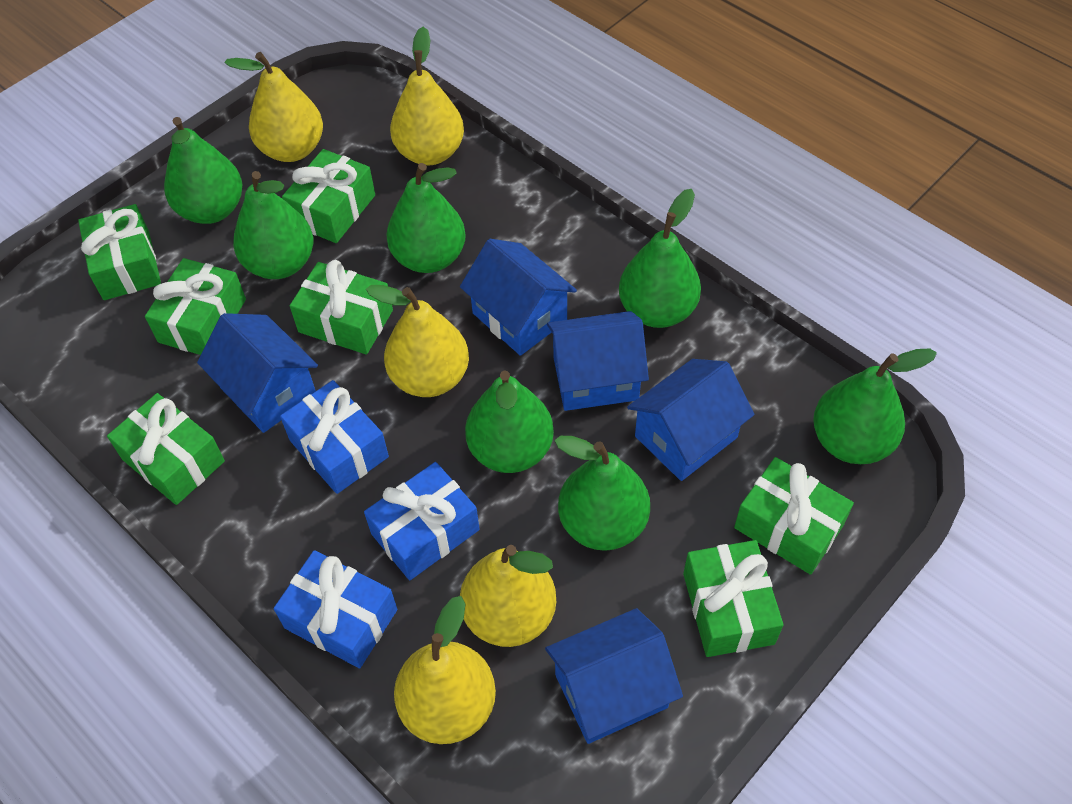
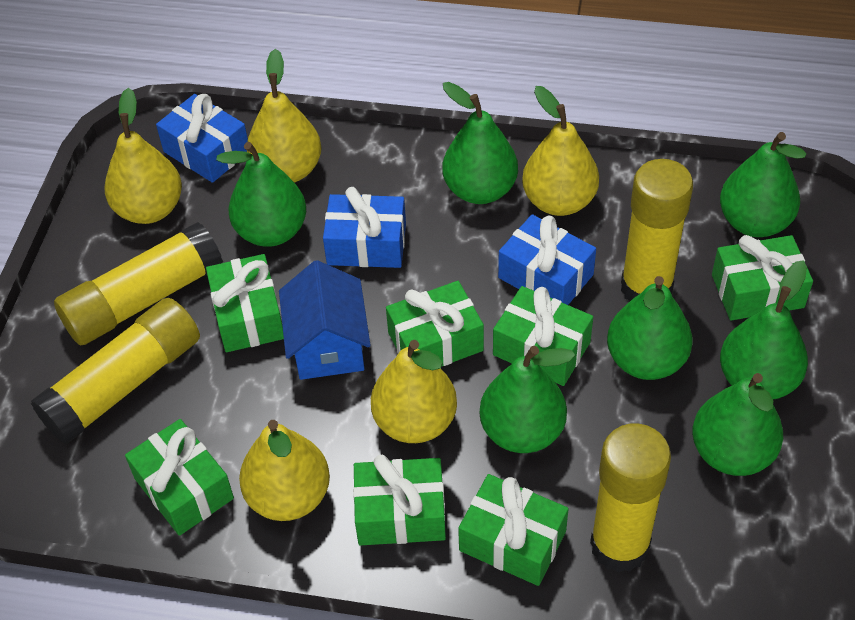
blue house: [197,313,318,433] [460,239,577,356] [545,608,683,744] [547,311,649,411] [627,359,755,481] = 5 -> [279,260,371,380] = 1
yellow glue stick: none = 0 -> [31,298,200,445] [54,222,223,345] [590,423,671,573] [621,159,693,301] = 4

